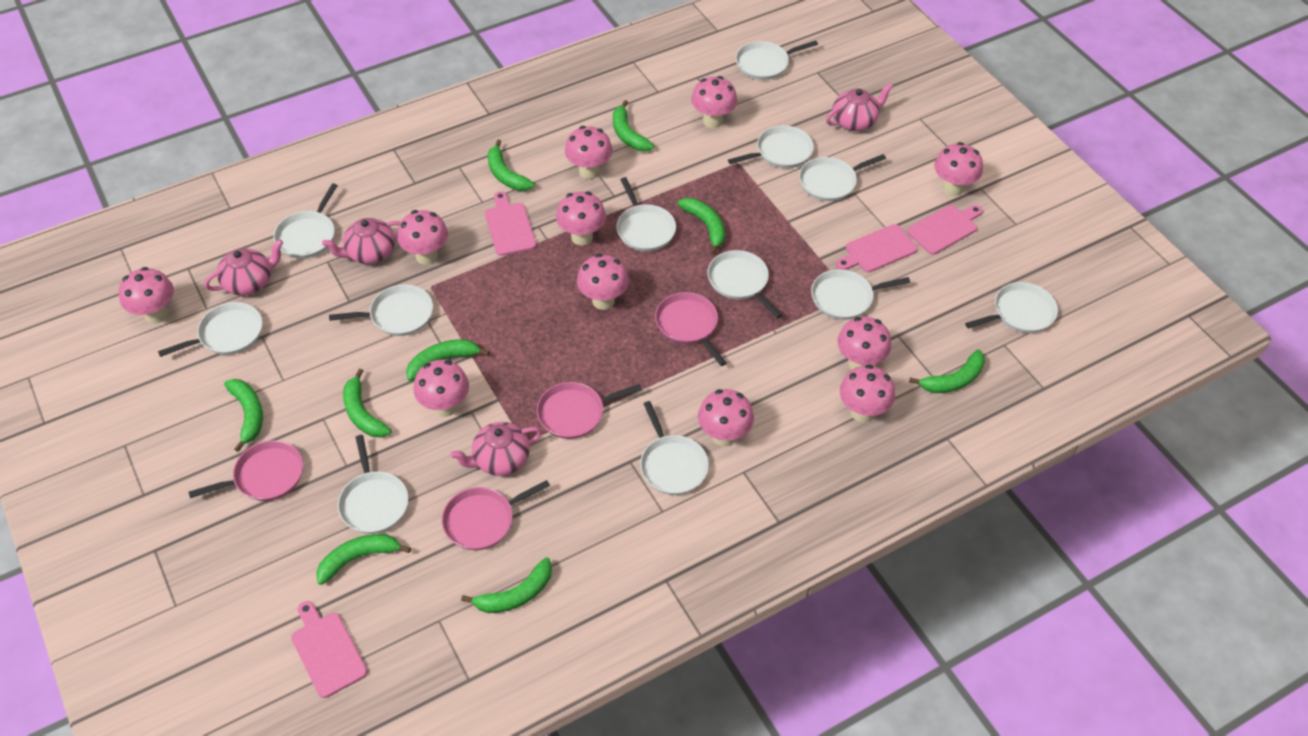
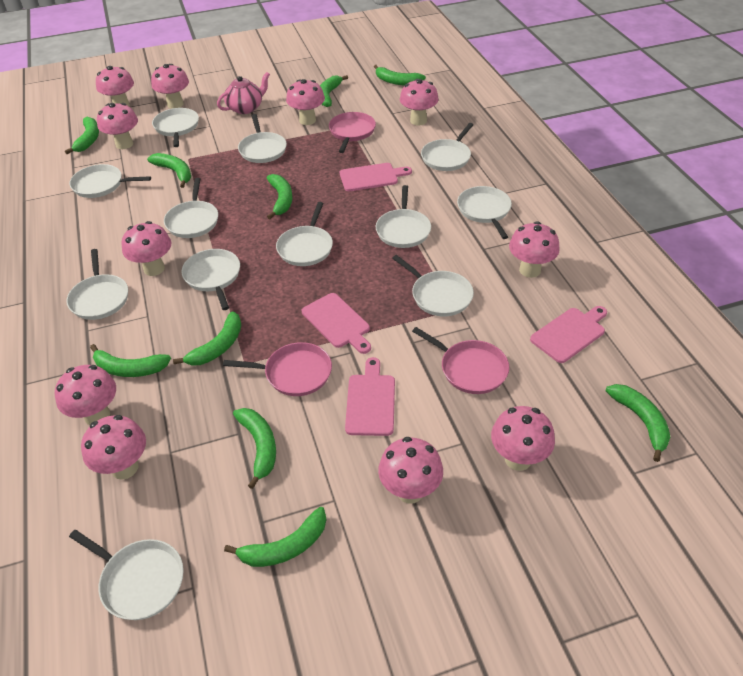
green banana: [224,379,263,452] [316,534,411,585] [343,369,391,437] [406,339,490,381] [461,557,552,613] [488,140,535,191] [613,100,654,151] [678,198,725,255] [909,350,985,393] = 9 -> [65,117,99,154] [90,344,171,377] [147,153,191,188] [173,311,241,366] [224,507,326,567] [233,408,276,489] [267,174,293,219] [320,75,348,107] [374,65,426,86] [606,384,670,462] = 10
pink pan: [189,440,303,501] [442,480,550,550] [537,382,642,439] [655,292,726,366] = 4 -> [223,342,332,396] [329,112,376,153] [412,327,509,394] = 3
pink teapot: [204,239,284,296] [322,218,400,264] [450,422,542,476] [826,83,893,131] = 4 -> [217,72,270,114] = 1

